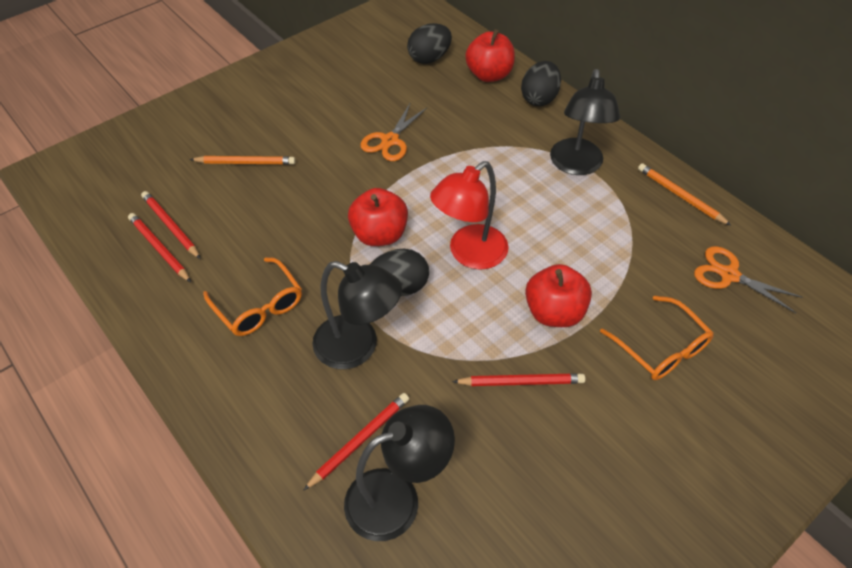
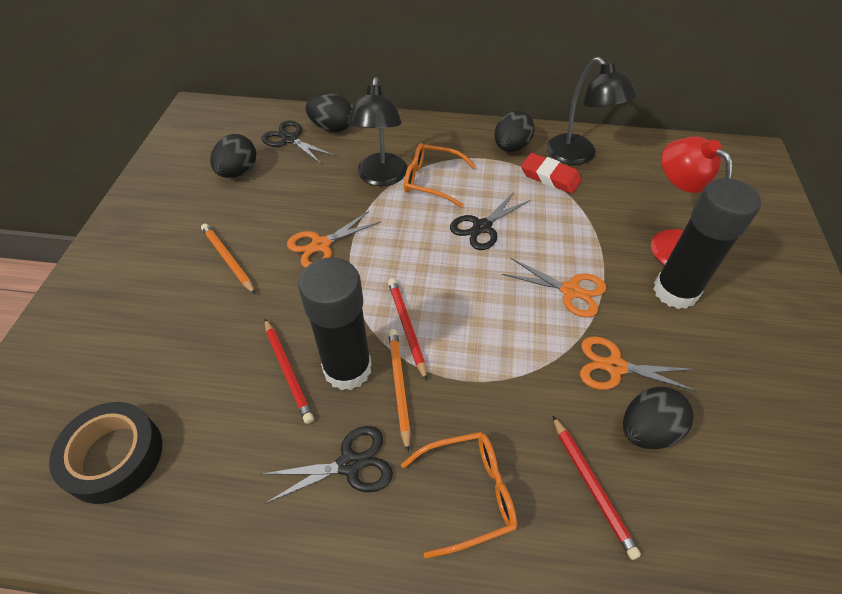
black egg: [370,249,429,296] [407,23,452,64] [521,61,561,106] = 3 -> [210,134,256,178] [306,93,352,132] [494,110,535,152] [623,387,694,449] = 4
black glue stick: none = 0 -> [298,257,372,390] [653,178,761,309] = 2
black lamp: [312,261,402,369] [344,405,455,541] [550,69,620,175] = 3 -> [347,77,407,186] [547,57,637,165] = 2
black scissors: none = 0 -> [261,121,335,165] [262,426,393,504] [450,191,531,250] = 3
black tape: none = 0 -> [49,402,162,504] = 1
orange scissors: [360,102,427,161] [694,246,803,313] = 2 -> [287,211,381,268] [502,258,606,318] [580,336,697,392] = 3
red apple: [348,188,408,246] [465,29,515,82] [525,264,592,327] = 3 -> none = 0
red eraser: none = 0 -> [521,153,582,194] = 1
red pencil: [128,213,191,282] [141,191,201,259] [303,393,409,491] [452,373,585,386] = 4 -> [265,319,314,424] [388,278,427,381] [552,415,641,560] = 3

